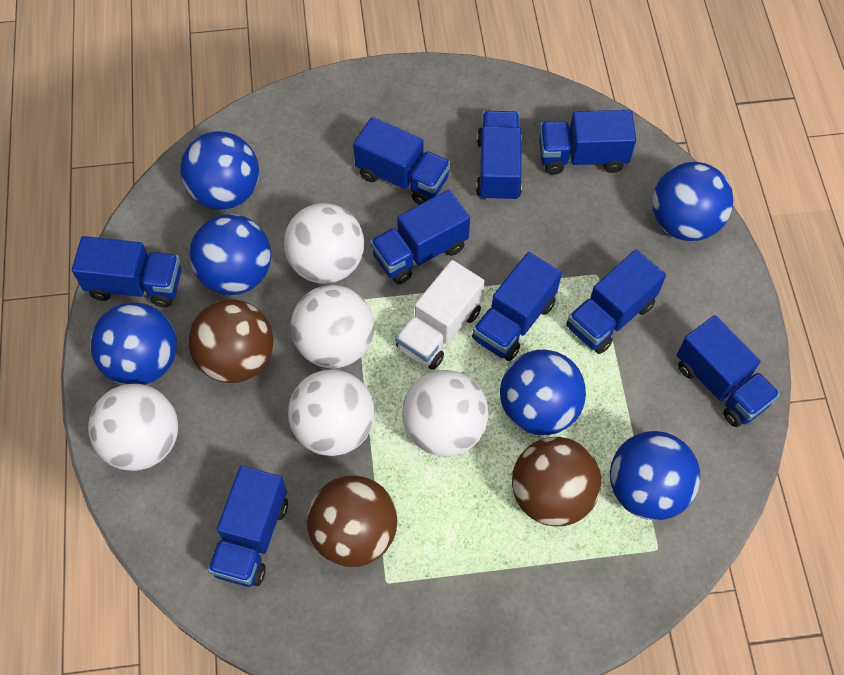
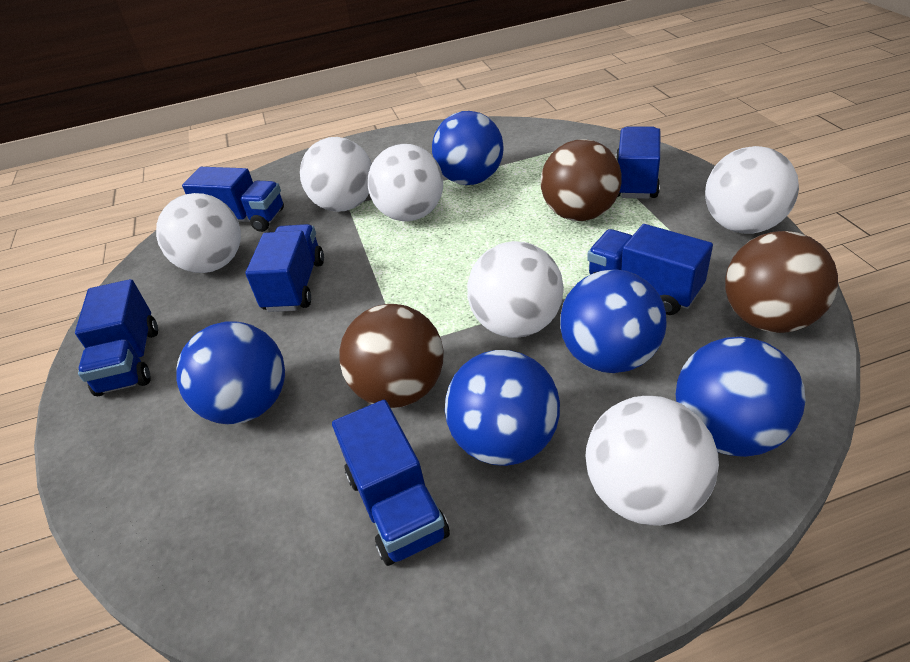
blue ball: [90,302,177,385] [180,131,259,210] [189,214,271,295] [500,350,586,435] [610,431,700,520] [652,162,733,241] = 6 -> [176,321,285,424] [432,111,504,185] [445,350,560,466] [560,270,667,373] [676,337,806,457] = 5
blue truck: [72,236,181,307] [208,466,288,587] [353,117,451,205] [370,190,470,284] [472,252,562,361] [476,111,522,202] [539,110,636,175] [566,250,666,354] [677,315,780,427] = 9 -> [75,279,158,396] [182,167,284,232] [245,224,324,312] [332,400,450,566] [587,224,713,315] [616,127,660,199] = 6
white ball: [88,384,178,471] [284,203,364,284] [288,370,375,456] [291,285,374,368] [402,370,489,457] = 5 -> [156,193,241,273] [300,137,372,212] [367,144,443,221] [467,241,564,338] [585,396,719,526] [705,146,799,234] = 6
white truck: [395,260,485,370] = 1 -> none = 0

